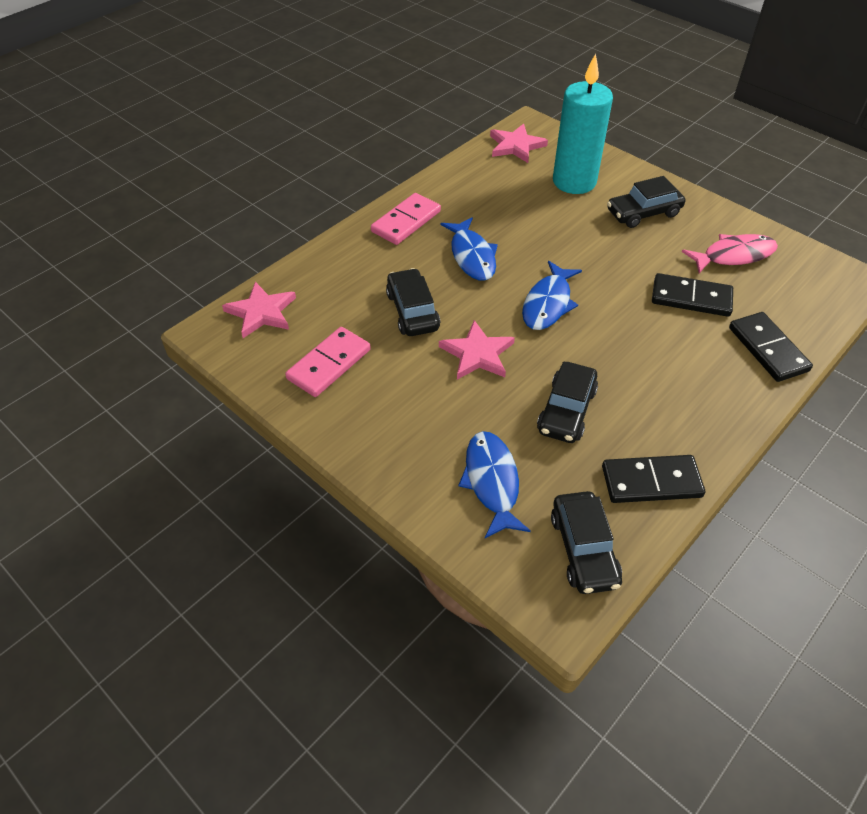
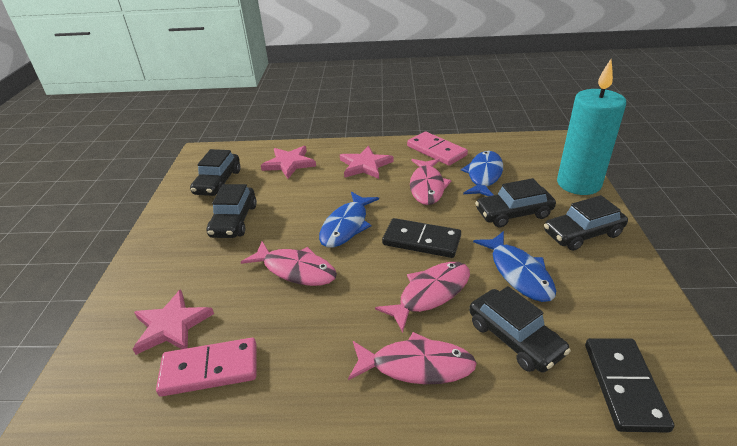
black car: [386,268,440,336] [537,362,598,443] [551,491,622,594] [607,176,685,228] = 4 -> [190,149,240,196] [207,184,257,238] [469,286,571,372] [475,178,556,227] [544,195,628,251] = 5
black domino: [602,455,705,503] [652,273,733,317] [729,312,813,382] = 3 -> [382,218,461,258] [585,338,675,433] = 2
pink fish: [682,234,778,273] = 1 -> [241,241,337,286] [348,332,477,384] [375,262,470,333] [410,159,452,205] = 4

